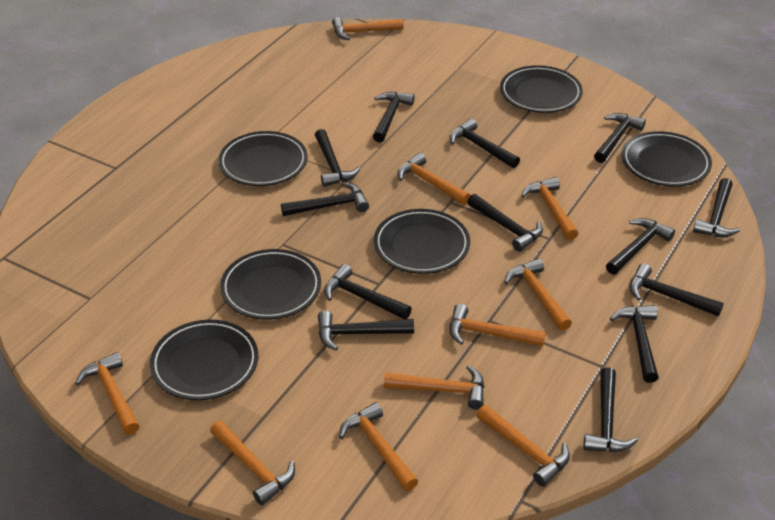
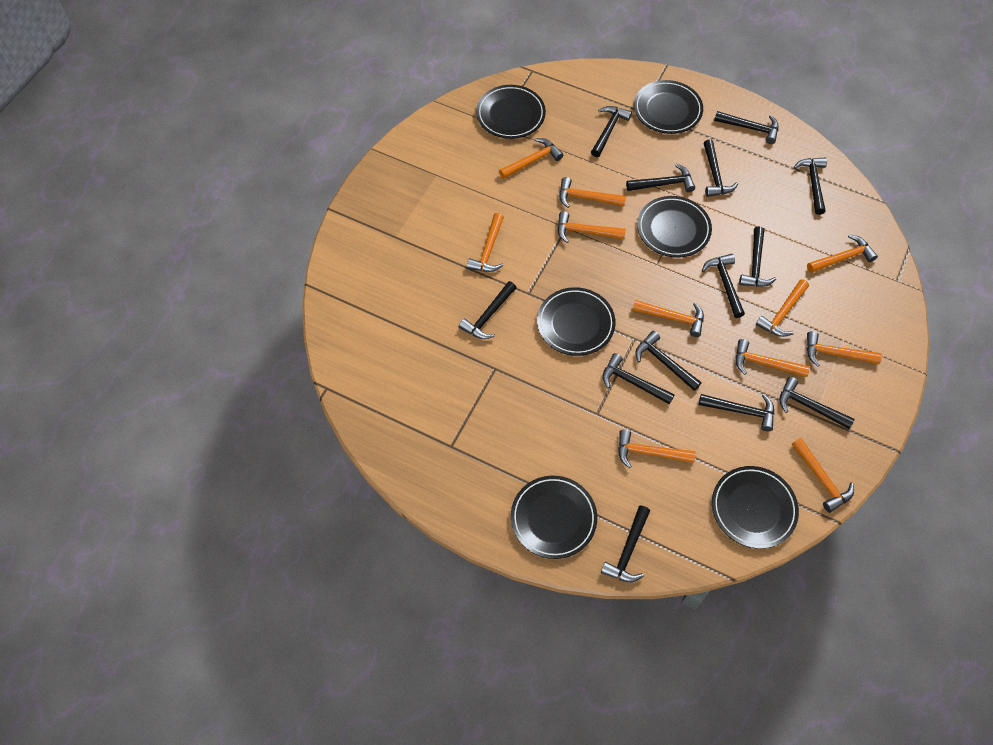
orange hammer: [75,352,139,435] [210,421,295,505] [332,17,404,40] [339,402,418,491] [384,365,484,410] [397,153,471,205] [449,304,546,346] [476,405,570,487] [504,258,572,331] [521,177,578,240] = 10 -> [467,213,504,272] [499,138,563,179] [558,211,626,243] [559,177,626,208] [618,430,696,468] [632,300,704,337] [736,339,810,377] [756,279,809,337] [792,438,854,513] [807,234,878,273] [807,331,882,367] = 11

